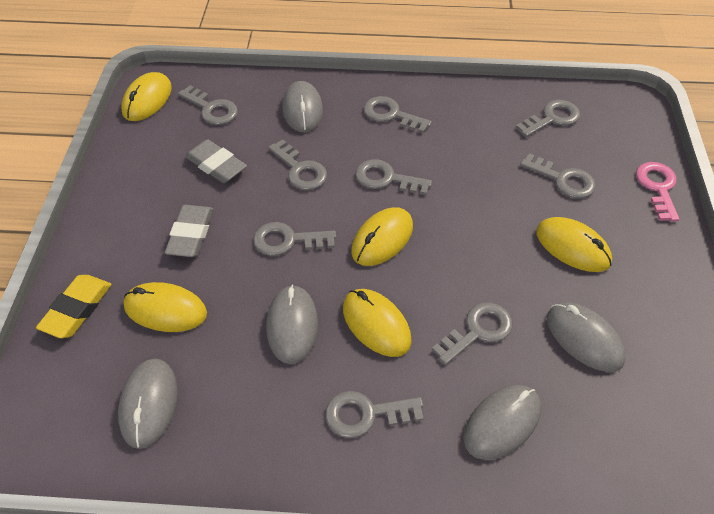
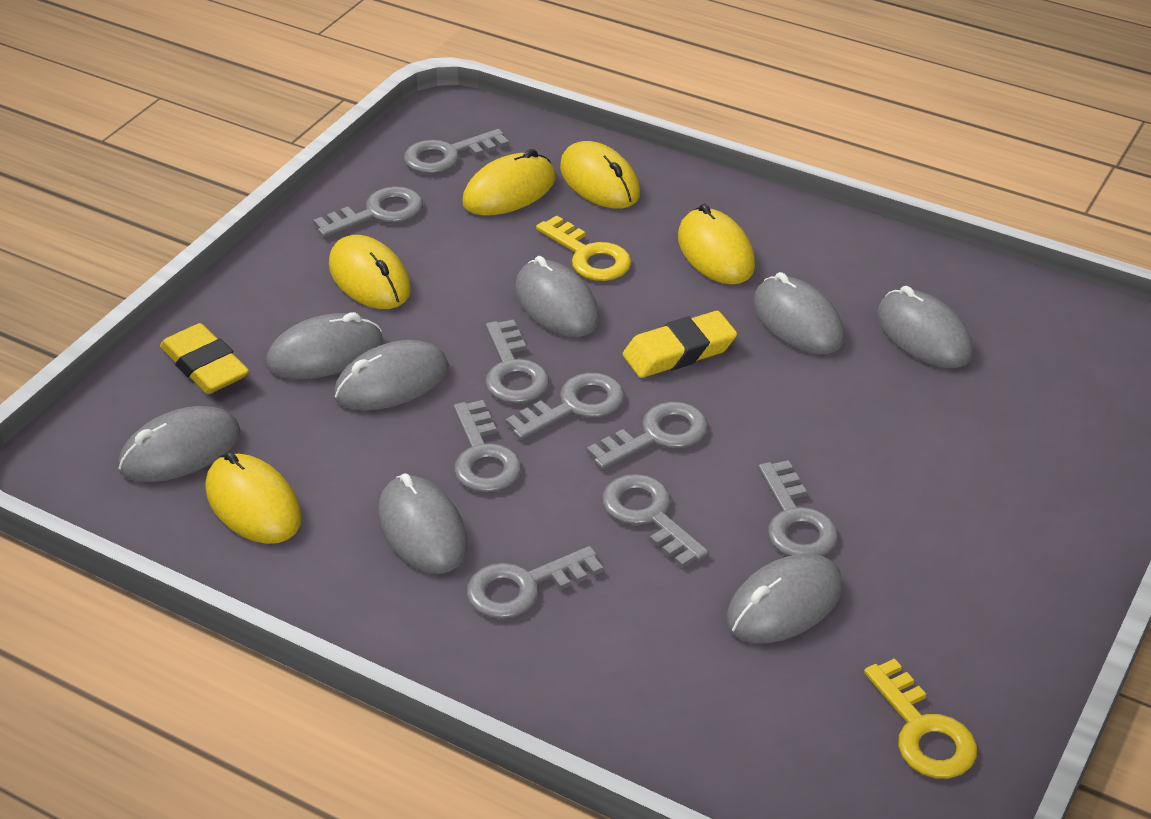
grey eraser: [165,205,213,257] [185,139,247,183] = 2 -> none = 0
grey mouse: [118,358,178,449] [266,285,318,364] [282,81,323,132] [463,385,541,460] [547,303,626,372] = 5 -> [118,406,241,482] [266,312,383,379] [334,340,449,411] [378,473,467,574] [515,256,599,337] [726,554,843,643] [753,272,844,355] [877,286,973,368] = 8
pink key: [636,162,679,222] = 1 -> none = 0
yellow eraser: [36,275,112,338] = 1 -> [160,323,249,394] [623,311,737,378] = 2
yellow key: none = 0 -> [536,215,631,281] [864,658,977,779] = 2

